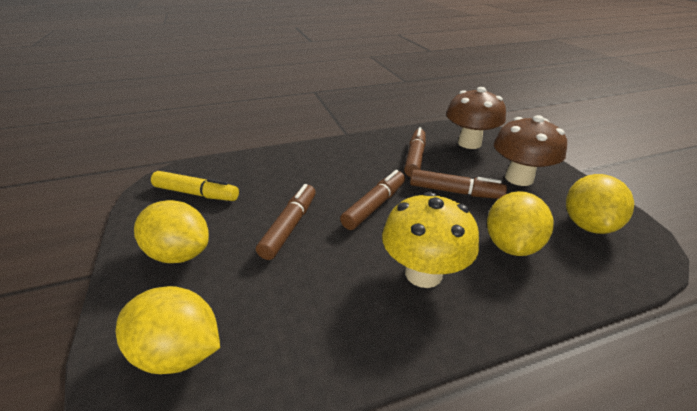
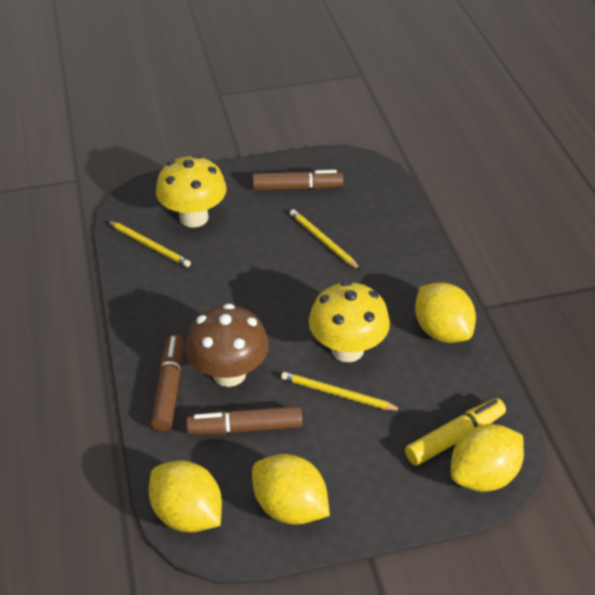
brown marker: [256,184,316,260] [340,170,405,230] [404,127,426,177] [410,169,507,199] = 4 -> [151,335,184,431] [186,406,302,434] [253,170,343,190] = 3
brown mushroom: [446,87,506,149] [494,115,567,186] = 2 -> [186,304,269,387] = 1
yellow mushroom: [382,192,479,288] = 1 -> [156,155,227,228] [309,281,390,362] = 2
yellow pencil: none = 0 -> [108,221,191,267] [281,372,402,411] [290,209,361,270] = 3

